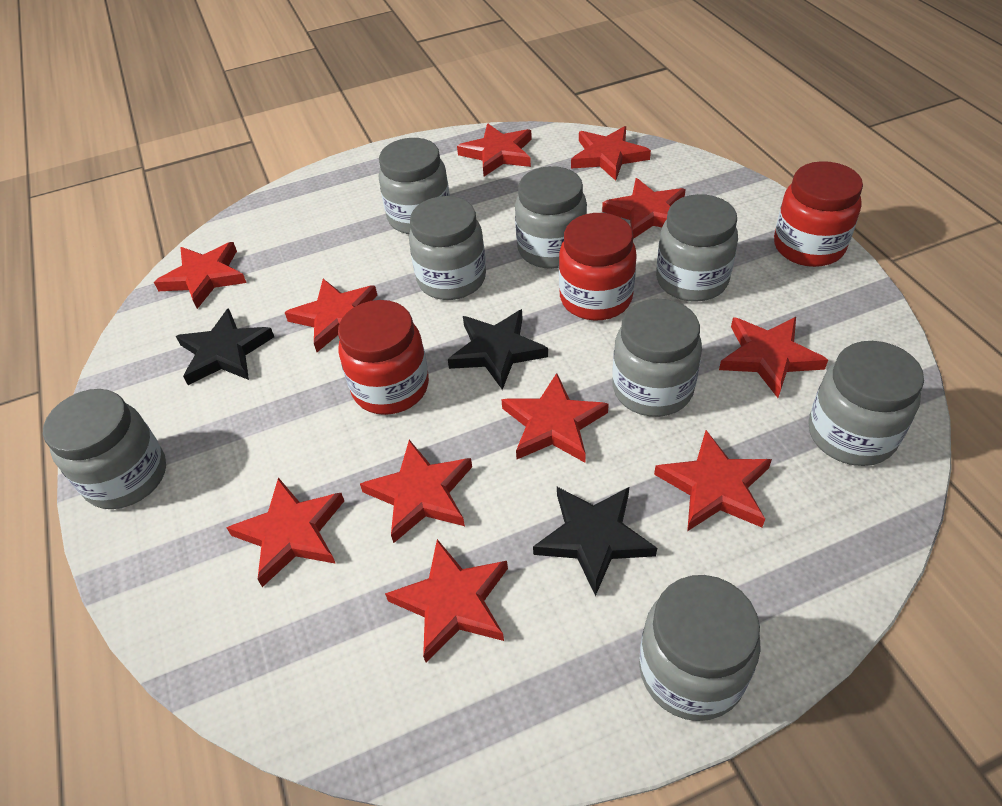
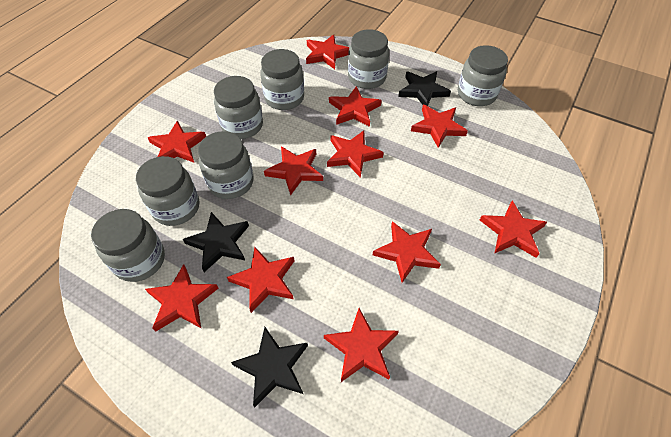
grey jar: [43,389,166,509] [379,138,450,234] [409,196,486,300] [515,166,587,269] [612,299,702,417] [639,575,761,721] [656,194,738,302] [808,341,924,466] = 8 -> [91,209,165,282] [136,156,199,226] [198,131,253,199] [214,76,263,139] [260,49,304,110] [348,29,389,89] [458,45,508,106] = 7
red jar: [338,300,429,415] [559,213,637,321] [774,161,863,267] = 3 -> none = 0

